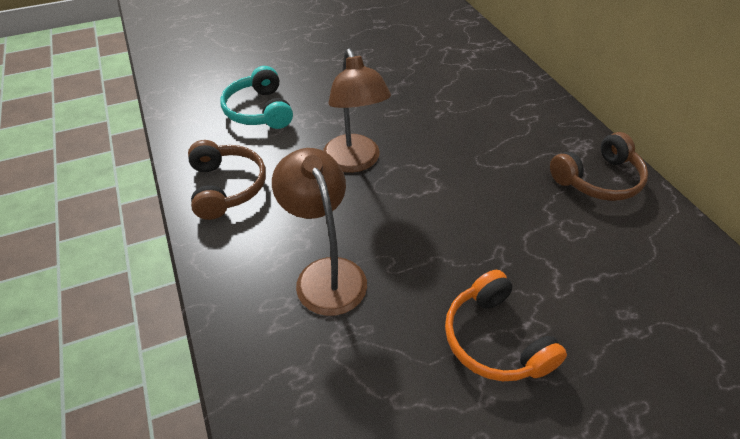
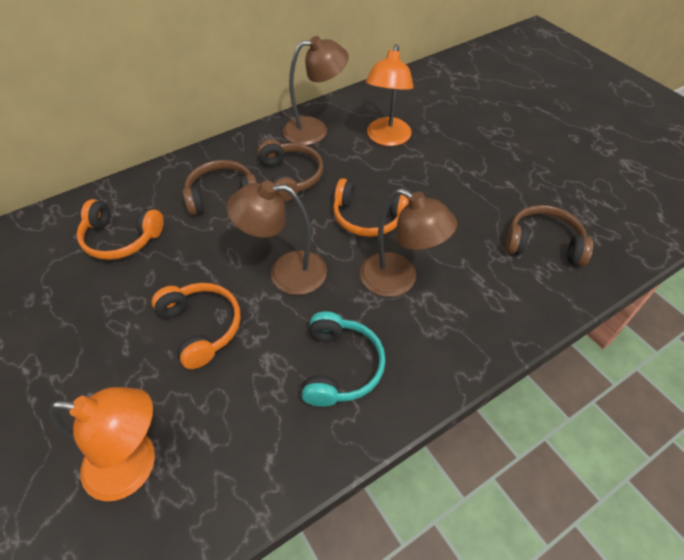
brown headphones: [188,140,266,220] [550,132,648,201] = 2 -> [183,160,257,215] [258,139,323,202] [505,205,593,266] = 3
brown lamp: [272,148,367,316] [323,48,391,173] = 2 -> [226,181,327,295] [283,36,349,145] [360,188,457,297] = 3
orange headphones: [445,270,567,381] = 1 -> [77,199,164,260] [152,283,241,369] [333,178,409,237] = 3
orange lamp: none = 0 -> [49,387,155,501] [366,44,413,146] = 2

